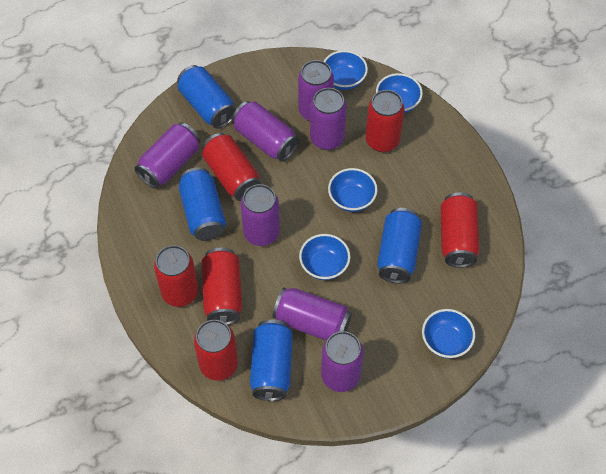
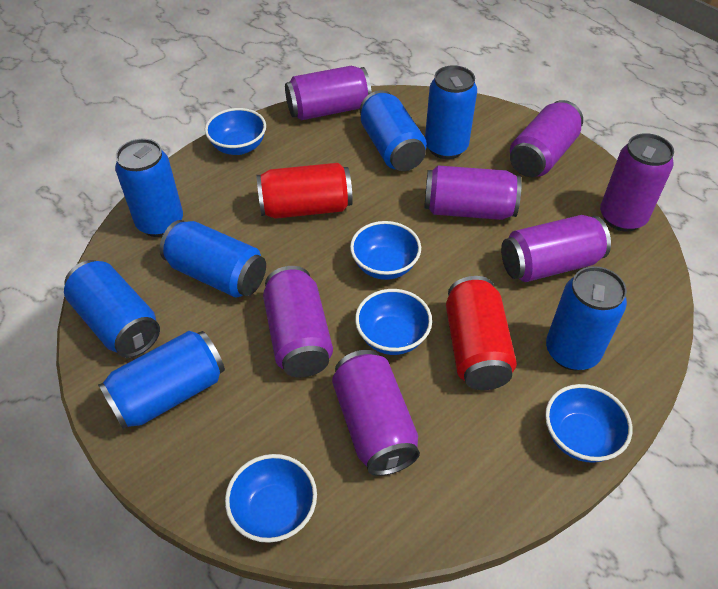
blue can: [177,65,236,128] [179,167,226,241] [250,319,293,401] [377,208,422,283] = 4 -> [64,260,160,358] [98,331,225,430] [115,139,183,237] [160,220,266,297] [360,90,427,171] [425,65,477,159] [546,266,627,371] = 7
red can: [154,245,199,307] [194,320,238,381] [201,248,242,325] [202,133,261,201] [365,90,405,152] [440,192,480,268] = 6 -> [256,163,353,219] [446,276,517,390] = 2

